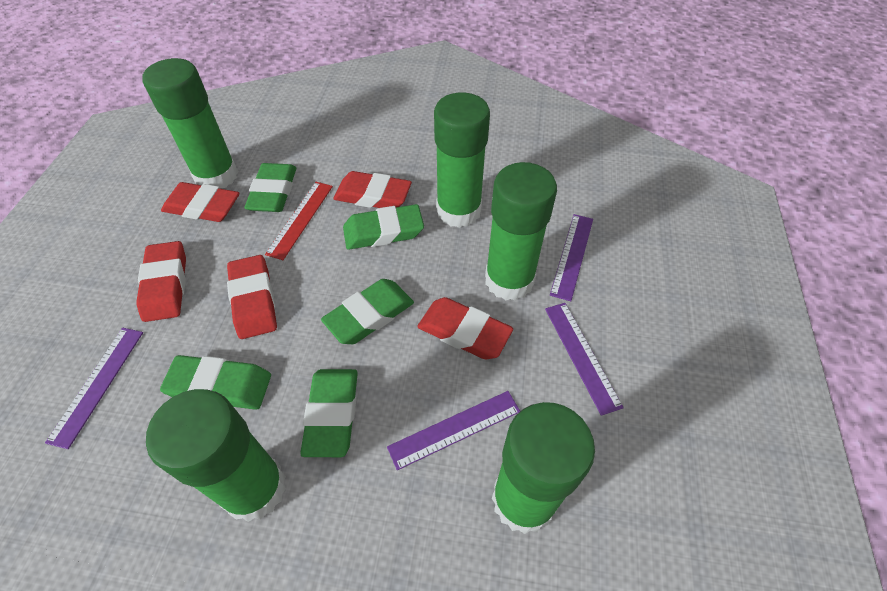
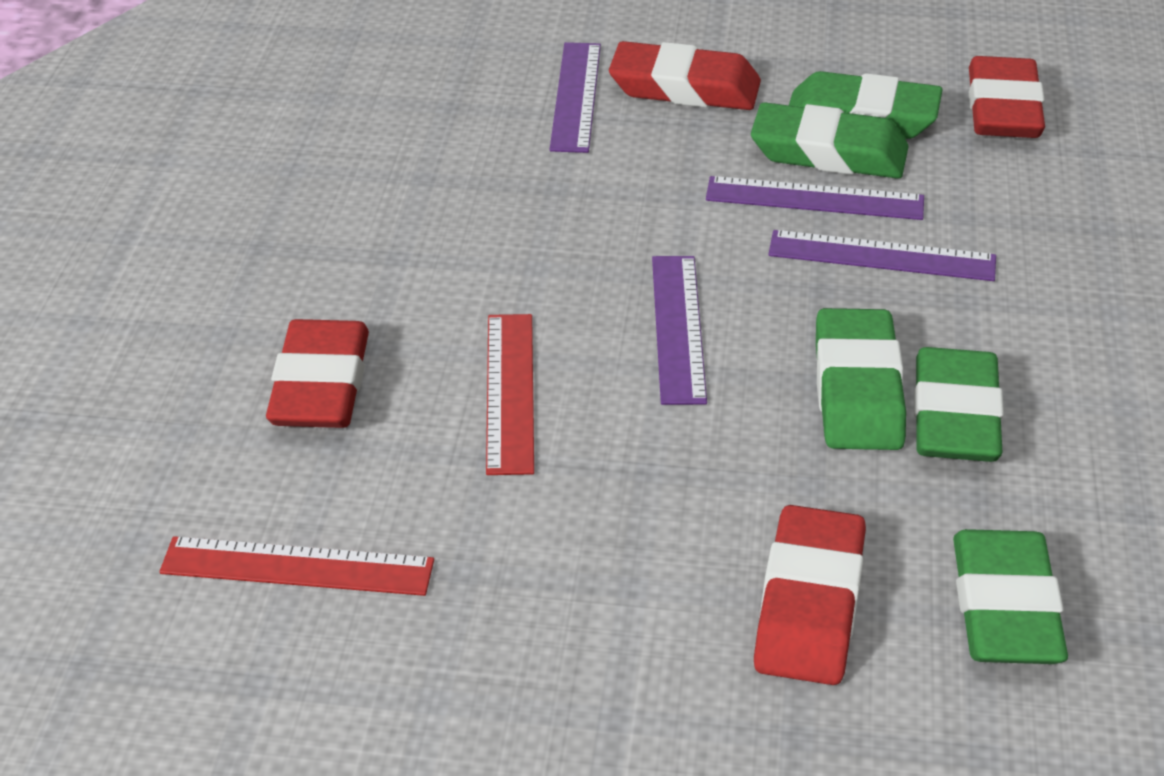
green glue stick: [142,58,238,189] [146,389,286,522] [434,93,490,228] [485,162,557,301] [492,402,595,534] = 5 -> none = 0
red eraser: [136,241,186,322] [161,182,239,222] [227,255,277,339] [333,171,412,208] [417,297,513,359] = 5 -> [266,319,369,428] [609,41,761,110] [754,505,866,685] [969,56,1045,138] = 4
red ruler: [265,182,333,260] = 1 -> [159,536,434,596] [486,314,534,475] = 2

